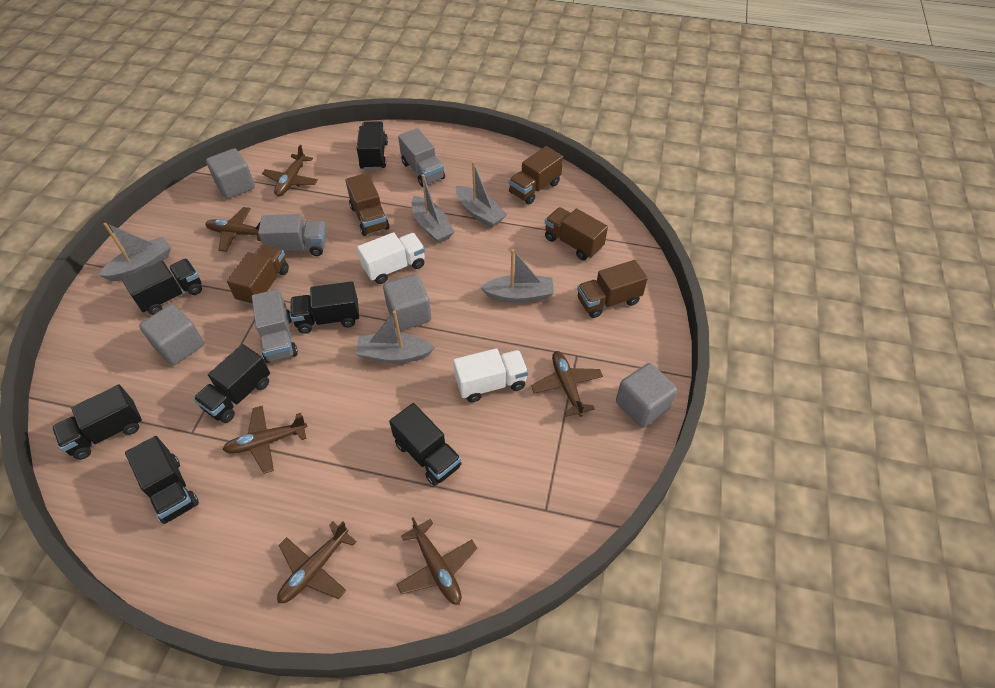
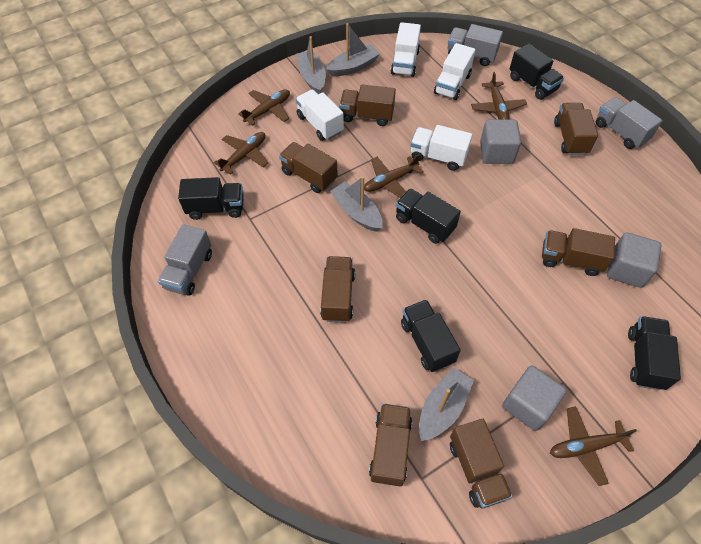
black truck: [52,385,142,460] [122,259,202,315] [125,436,199,524] [193,344,270,423] [290,281,359,334] [357,121,388,170] [389,403,462,486] = 7 -> [178,177,244,220] [396,188,461,244] [401,299,461,372] [509,43,564,100] [628,316,681,390] = 5
brown plane: [205,207,261,252] [223,406,307,474] [262,145,318,196] [277,521,357,603] [396,517,477,605] [531,351,603,417] = 6 -> [214,132,268,175] [238,89,290,126] [364,154,423,198] [471,72,527,120] [550,406,637,486] = 5
brown truck: [227,245,289,306] [345,173,389,236] [509,146,563,204] [545,207,608,260] [577,260,648,318] = 5 -> [279,142,338,193] [320,256,355,322] [339,84,396,126] [369,403,412,487] [450,419,512,508] [542,228,615,276] [554,103,598,155] = 7
grey boat: [98,223,171,281] [356,310,435,363] [412,174,454,243] [456,161,507,228] [480,249,554,303] = 5 -> [297,36,326,94] [326,23,380,77] [330,176,383,232] [419,368,474,441] = 4
grey cube: [139,304,204,366] [206,148,255,199] [383,274,431,331] [616,363,677,428] = 4 -> [480,119,521,164] [502,365,567,431] [607,232,662,288] = 3
white truck: [357,232,425,284] [453,348,528,402] = 2 -> [296,89,344,141] [391,22,421,77] [411,125,472,171] [434,43,475,100] = 4

